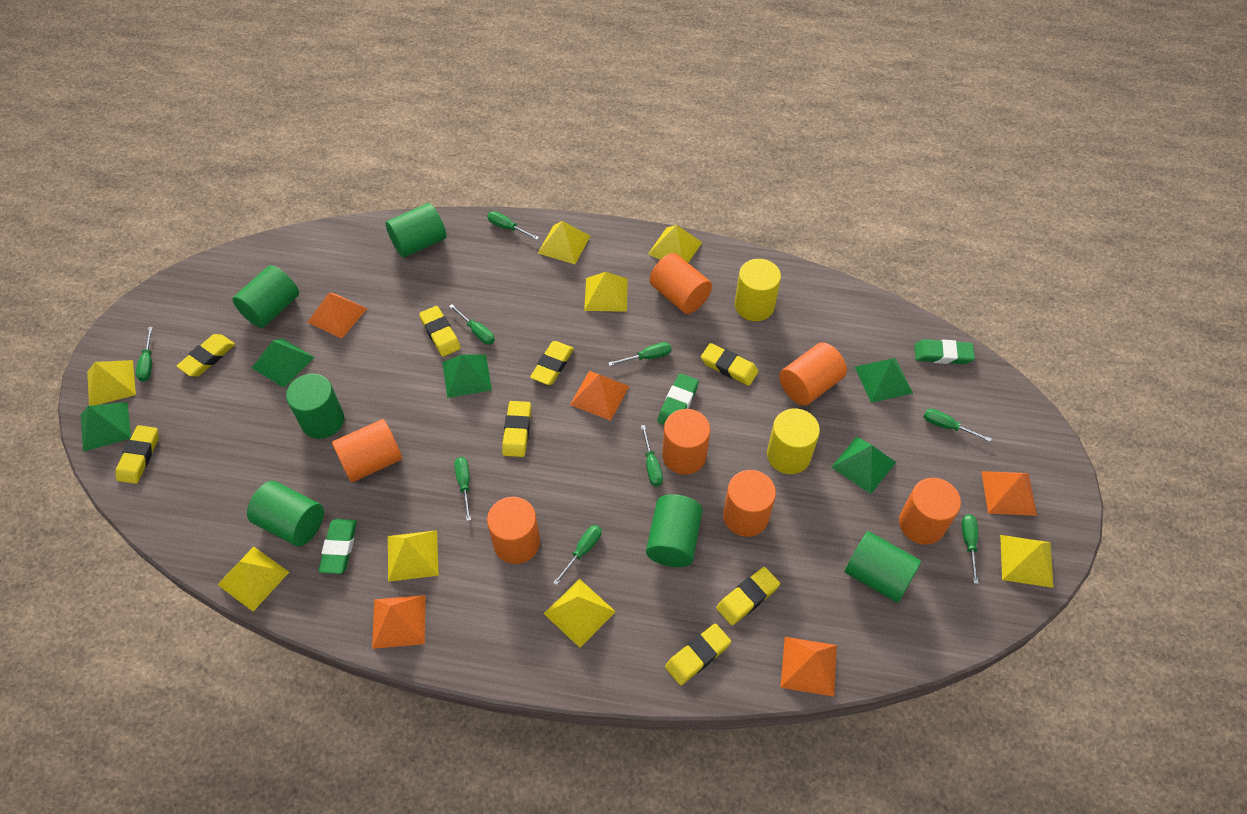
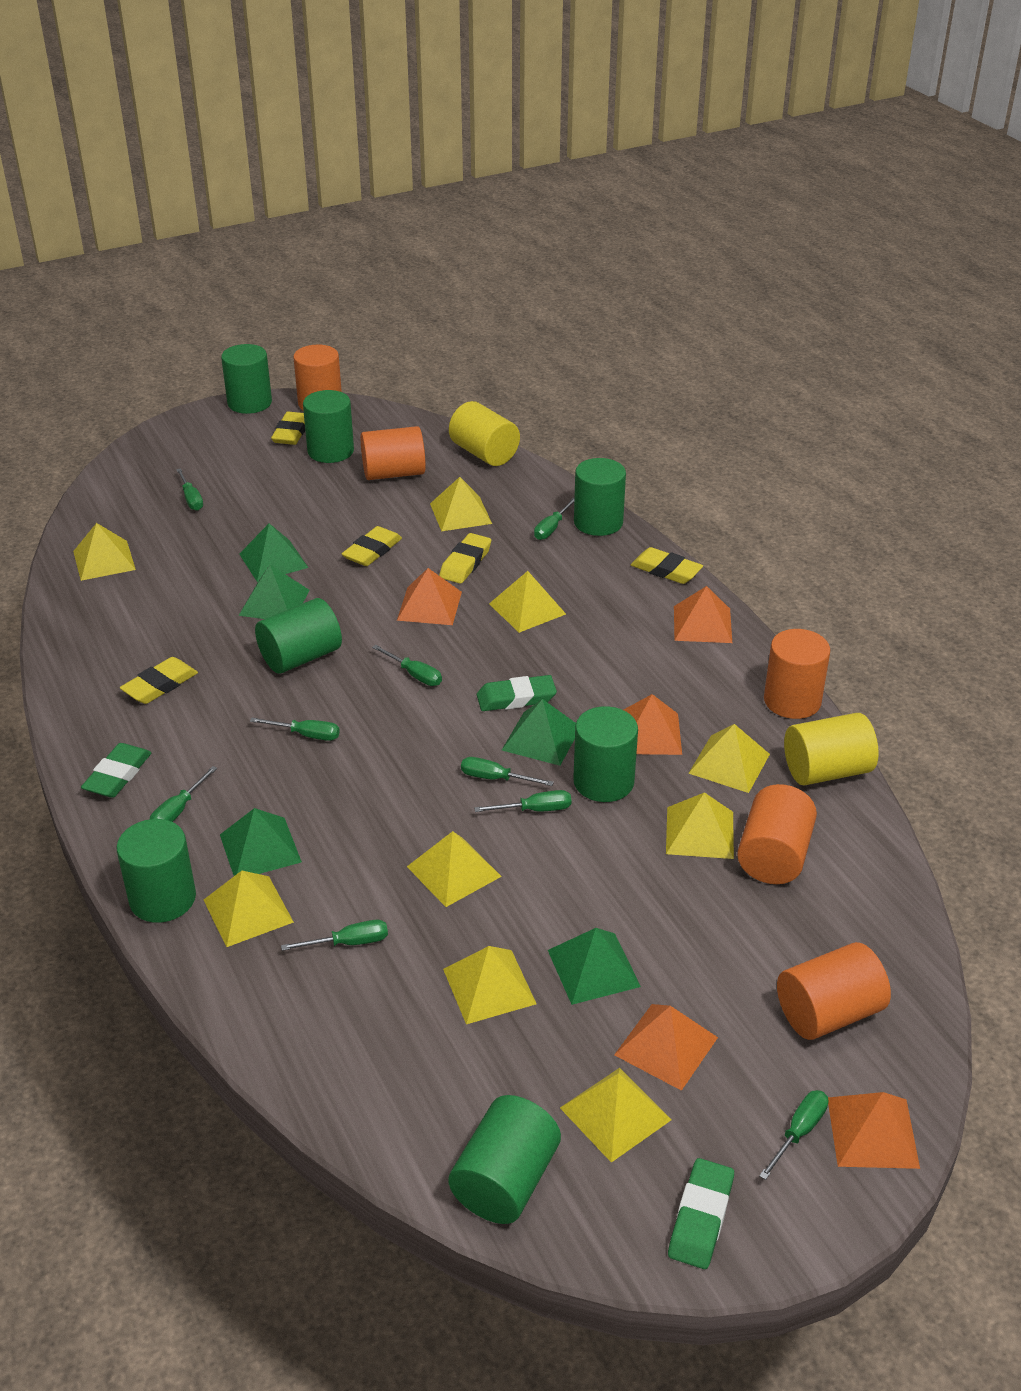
green cylinder: [232,265,299,328] [247,481,324,546] [286,374,344,439] [386,203,446,258] [646,494,703,567] [845,531,921,603] = 6 -> [116,819,196,923] [221,344,272,414] [255,598,342,674] [303,390,354,463] [448,1095,561,1224] [573,706,638,802] [574,458,626,536] = 7
orange cylinder: [332,419,402,482] [487,497,540,564] [650,253,712,314] [662,409,710,475] [723,470,776,537] [779,342,847,405] [899,478,961,545] = 7 -> [293,344,342,410] [361,426,426,480] [737,784,817,884] [764,629,830,719] [777,942,891,1040] = 5
yellow eraser: [115,425,159,484] [176,334,235,376] [419,306,461,357] [502,401,531,457] [530,341,574,385] [665,624,731,685] [701,343,758,386] [716,567,780,625] = 8 -> [120,657,198,704] [271,412,305,445] [342,526,402,566] [439,533,491,584] [631,547,703,584] = 5
yellow pyramid: [87,360,136,406] [217,547,289,611] [388,530,439,582] [538,221,590,264] [544,579,616,648] [584,272,628,312] [648,225,702,263] [1000,535,1054,588] = 8 -> [73,523,136,581] [204,871,294,947] [407,831,502,907] [430,477,492,531] [443,946,537,1024] [489,571,566,633] [560,1068,672,1163] [666,792,734,859] [688,724,770,793] = 9

